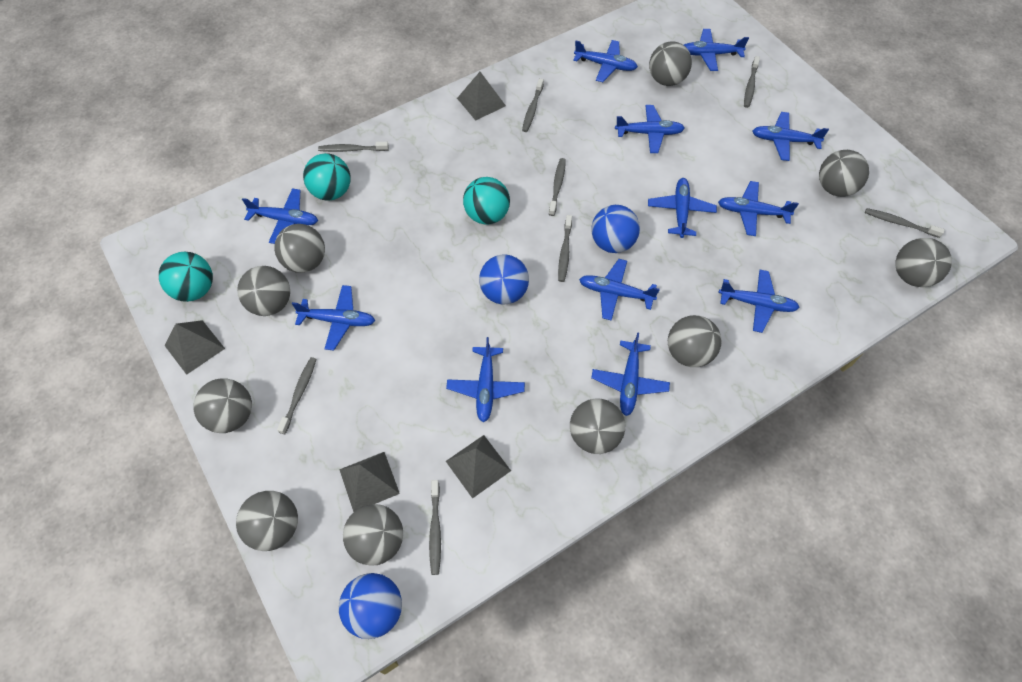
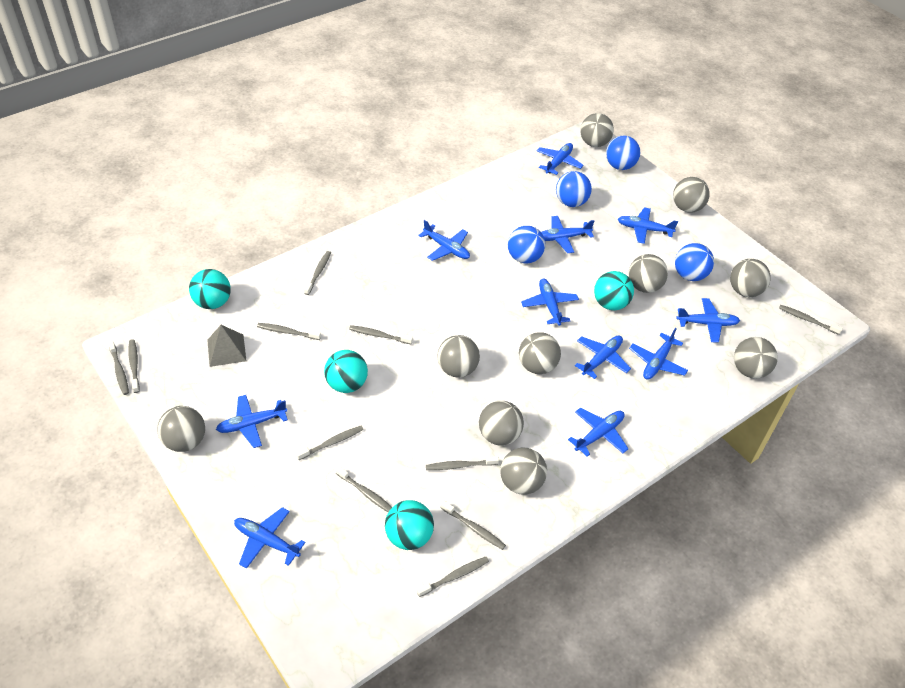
blue ball: [339,573,402,639] [479,255,529,304] [591,205,640,253] = 3 -> [508,226,545,263] [556,171,592,207] [606,135,640,170] [675,243,714,281] = 4
blue plane: [242,188,318,244] [292,285,375,351] [446,337,525,422] [573,40,638,82] [579,259,660,321] [591,333,670,416] [615,105,685,153] [648,178,717,238] [684,29,749,71] [718,181,799,236] [718,270,800,333] [752,112,829,161] = 12 -> [216,395,288,448] [234,507,306,569] [418,220,470,261] [521,279,579,326] [537,143,584,175] [541,216,594,253] [568,407,629,457] [575,335,631,379] [618,207,678,244] [629,328,688,380] [676,298,740,343] = 11
grey pyramid: [164,320,225,375] [339,452,400,512] [446,435,511,499] [457,72,506,121] = 4 -> [207,325,246,367] = 1
grey toothbrush: [277,357,317,434] [318,142,389,152] [429,480,441,575] [522,78,544,132] [549,158,566,216] [558,215,572,282] [744,56,760,108] [865,208,945,238] = 8 -> [108,340,129,395] [128,339,140,393] [257,323,321,340] [296,426,364,460] [304,251,331,295] [336,466,392,512] [349,325,413,344] [417,557,489,597] [426,456,499,470] [441,501,506,550] [779,305,843,335] = 11
turquoise ball: [159,252,213,302] [303,153,350,200] [463,177,510,225] = 3 -> [189,269,231,309] [324,350,368,393] [385,500,434,550] [594,271,634,310] = 4

